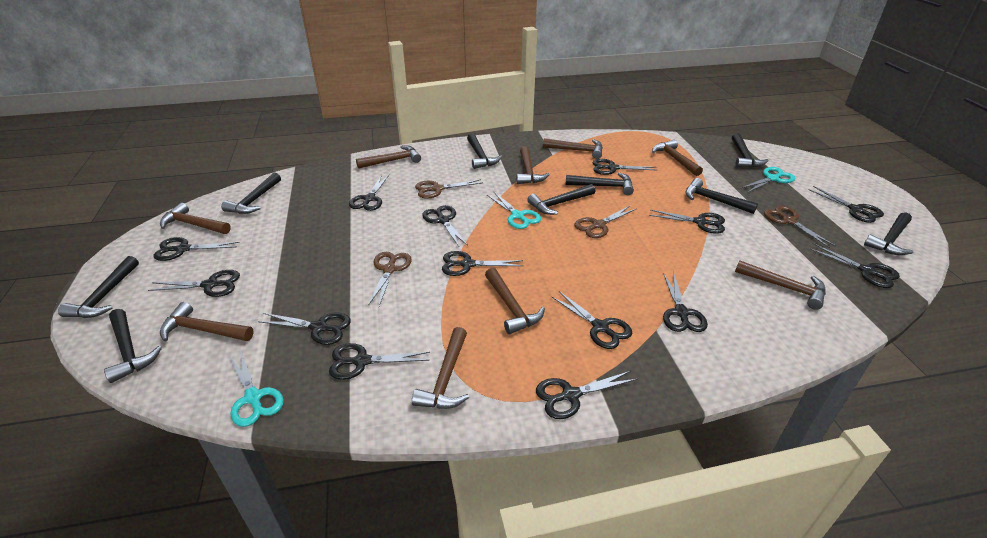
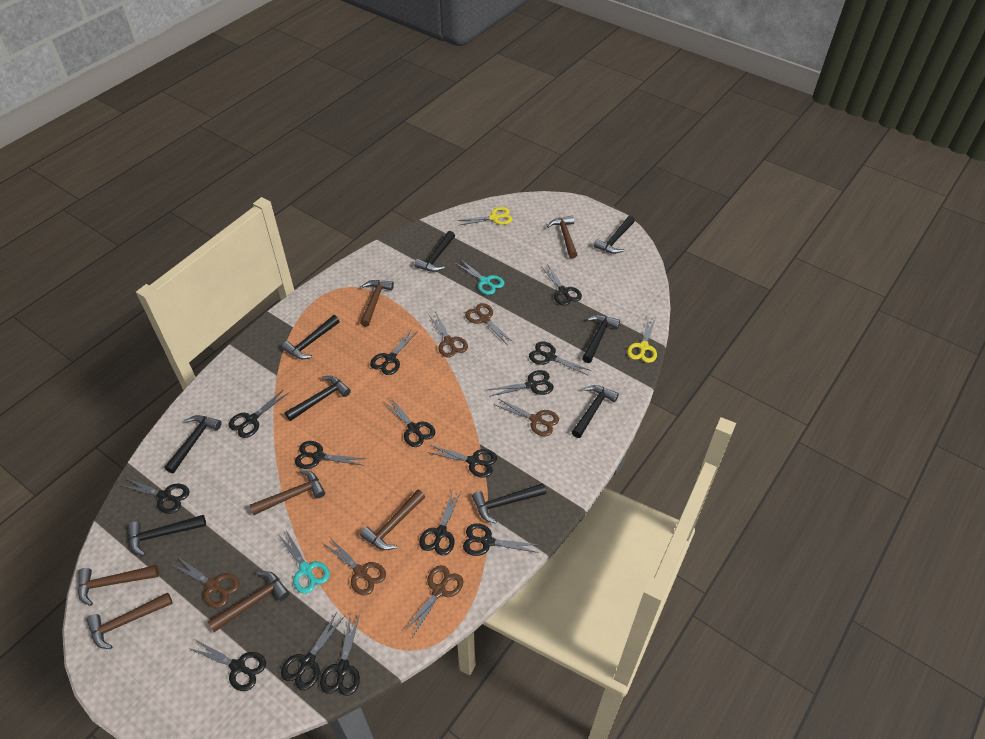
brown hammer: [160,203,231,234] [160,302,254,342] [356,146,421,169] [412,327,469,409] [485,268,545,334] [516,146,550,184] [543,138,603,159] [652,140,703,176] [735,260,826,310] = 9 -> [78,565,159,606] [86,592,173,649] [208,571,289,632] [250,470,325,515] [360,280,394,327] [360,490,425,550] [547,216,577,259] = 7
brown scissors: [368,252,412,306] [415,179,483,199] [574,206,636,238] [764,206,836,248] = 4 -> [171,557,240,608] [324,538,386,595] [404,565,463,637] [428,312,468,358] [465,303,513,344] [495,398,559,436] = 6
turquoise scissors: [229,350,284,427] [487,191,541,229] [741,167,796,193] = 3 -> [278,530,330,594] [455,259,504,295] = 2
yellow scissors: none = 0 -> [457,207,513,226] [627,316,657,363] = 2

